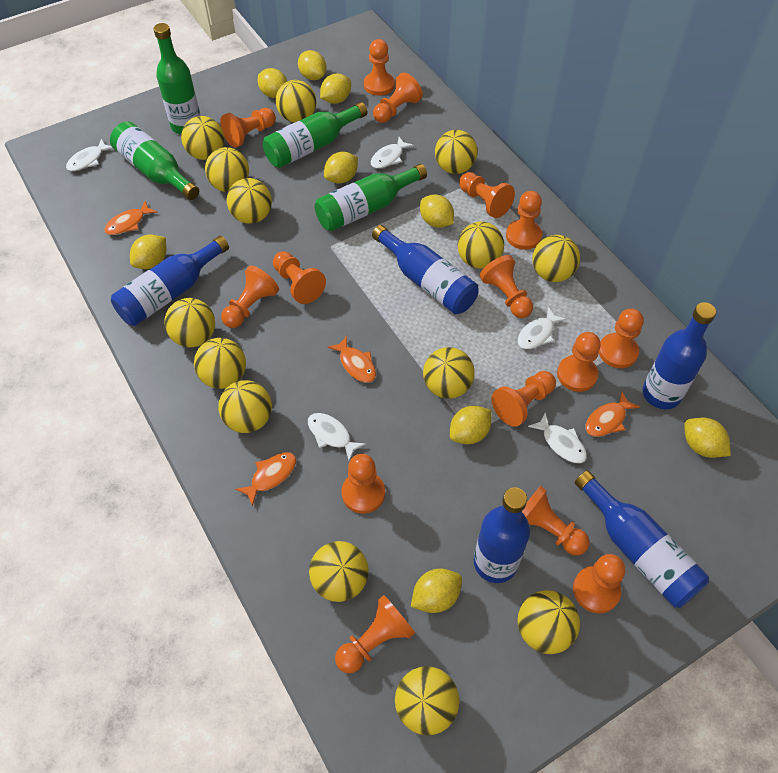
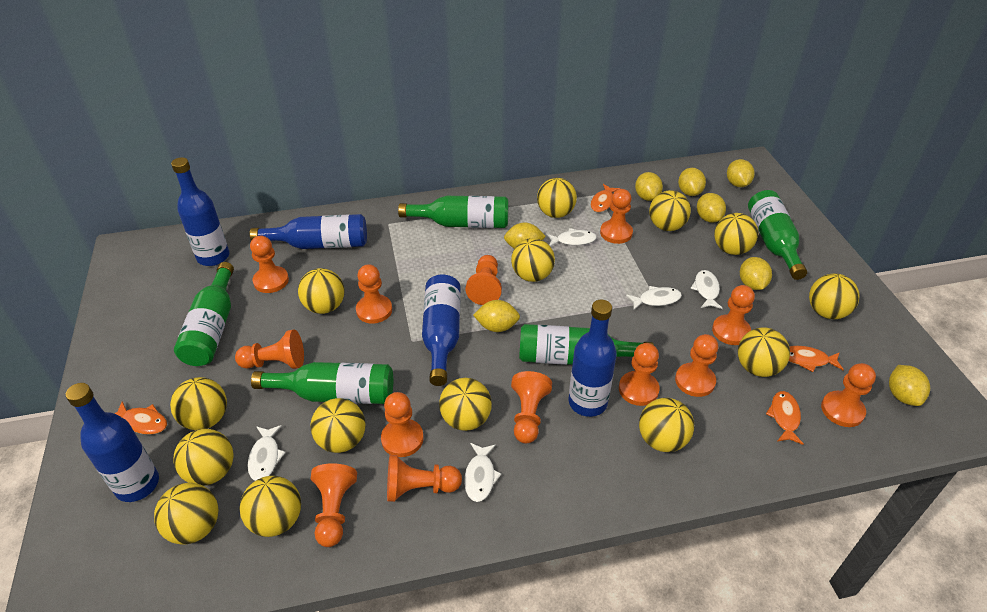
green bottle: [110,121,199,200] [154,23,200,134] [263,102,368,168] [315,164,427,231] = 4 -> [174,262,234,366] [251,362,393,404] [398,196,508,228] [519,324,654,365] [748,190,807,280] = 5
orange pawn: [220,108,276,148] [221,266,279,328] [273,251,326,304] [335,595,415,673] [341,454,385,514] [364,39,395,96] [373,73,423,123] [459,172,515,218] [480,255,533,318] [491,371,556,427] [506,191,542,250] [522,486,590,556] [557,332,601,392] [573,554,625,614] [599,309,643,368] = 15 -> [235,329,304,369] [250,236,289,293] [311,463,357,547] [356,264,392,324] [381,392,424,457] [387,455,462,502] [466,255,502,305] [511,371,552,444] [600,189,633,244] [619,343,660,406] [675,334,718,397] [712,285,755,345] [821,363,876,427] = 13
yellow lemon: [130,234,166,269] [258,68,287,98] [298,50,326,80] [320,73,351,104] [324,152,358,184] [411,569,462,613] [420,194,454,228] [450,406,492,444] [684,417,731,458] = 9 -> [473,300,520,332] [504,223,546,249] [635,172,663,201] [678,168,706,196] [697,193,726,223] [727,159,755,187] [740,257,772,290] [889,365,930,406] = 8

